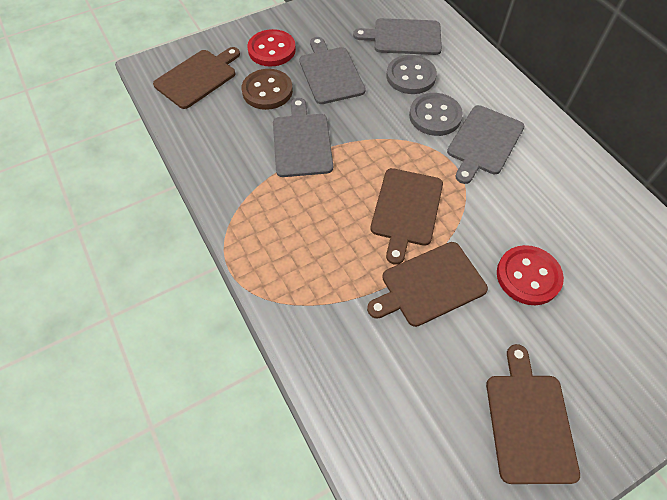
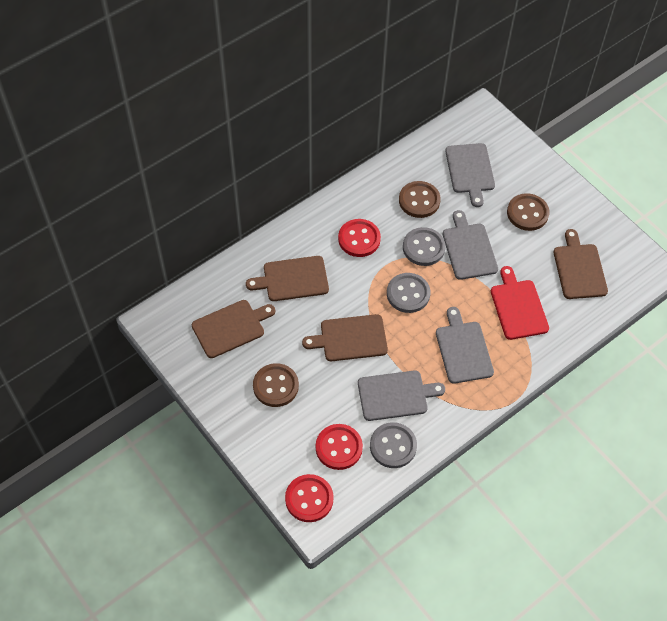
brown button: [242,69,293,110] = 1 -> [253,363,299,407] [399,181,441,218] [507,193,549,231] = 3
grey button: [387,55,437,94] [409,93,463,136] = 2 -> [370,422,417,468] [387,273,430,313] [403,227,446,266] = 3
red button: [247,29,296,67] [497,245,564,305] = 2 -> [285,474,333,522] [316,424,363,470] [338,219,381,257] = 3
red cutting board: none = 0 -> [491,266,549,340] = 1

